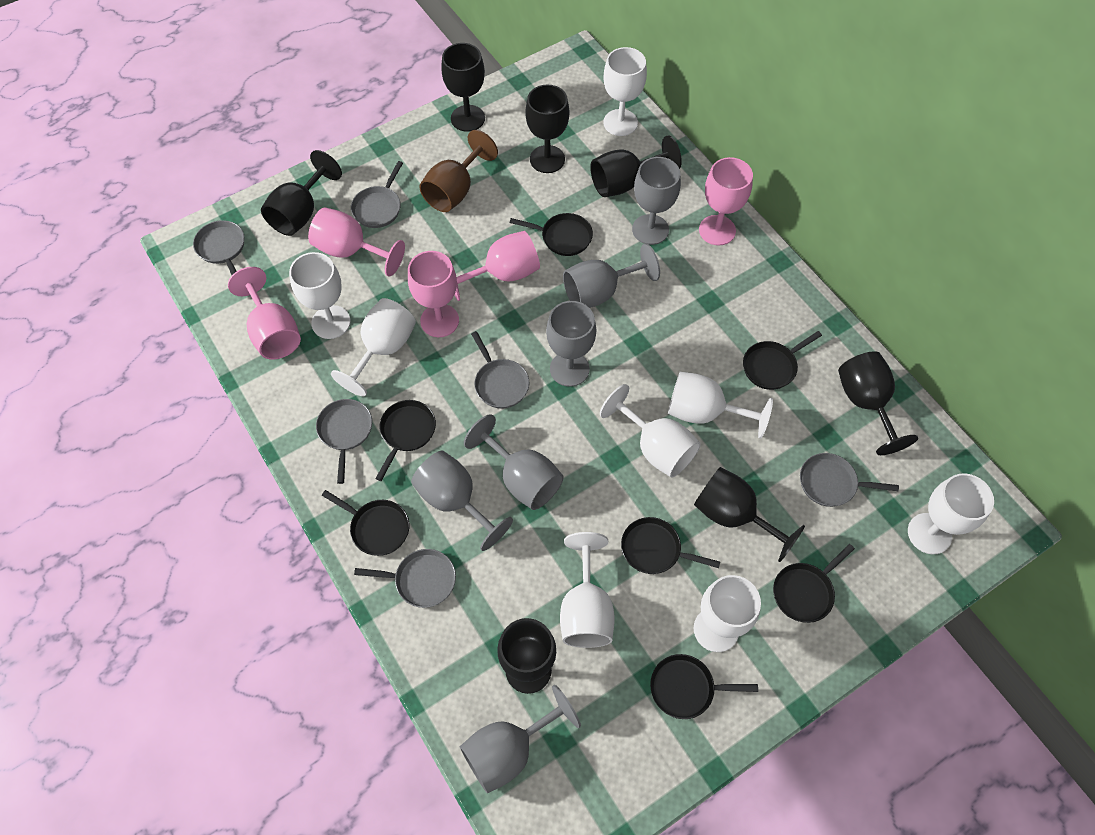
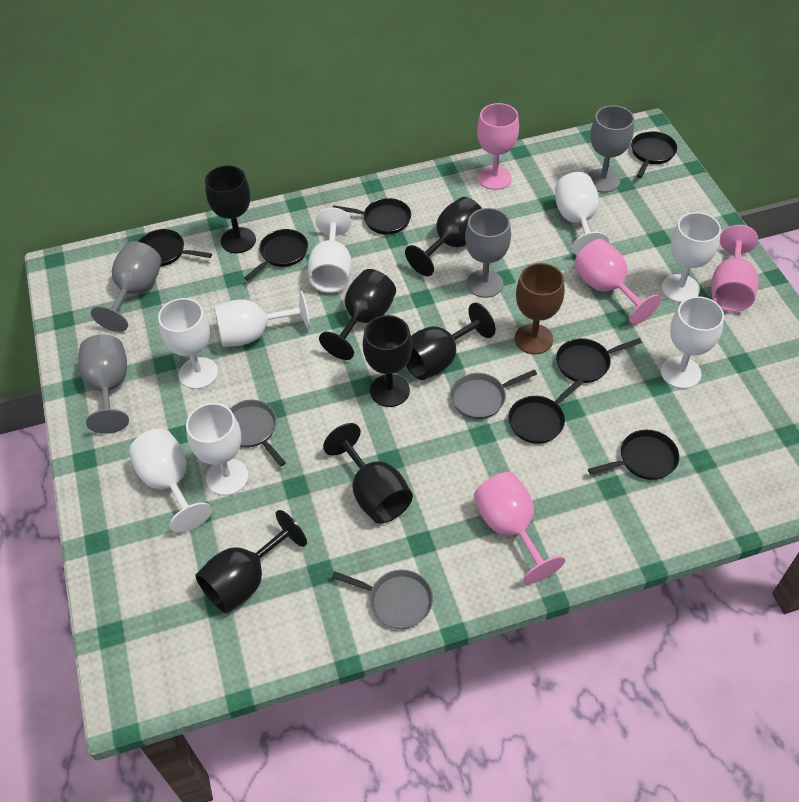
grey goblet: [411,451,513,551] [460,685,581,794] [464,414,563,510] [546,301,596,387] [563,244,660,308] [632,157,681,245] = 6 -> [78,335,129,434] [91,241,162,332] [465,208,511,298] [588,105,634,193] = 4
grey pan: [193,220,245,275] [316,399,372,484] [351,161,403,228] [354,549,456,608] [471,331,529,409] [800,453,899,507] = 6 -> [229,400,286,466] [332,570,433,629] [451,370,537,419] = 3
pink goblet: [228,267,301,359] [308,207,405,277] [408,251,459,337] [454,231,540,301] [699,157,753,245] = 5 -> [474,472,565,584] [477,103,519,190] [574,239,661,325] [711,225,759,312] = 4

